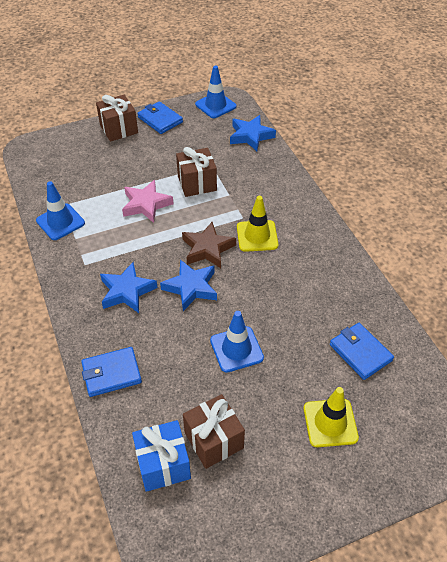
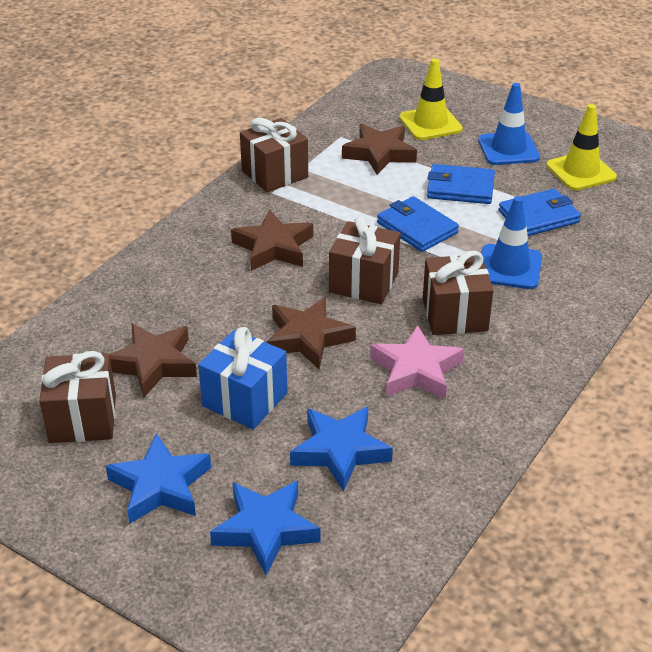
blue traffic cone: [36,181,85,240] [195,66,236,118] [210,311,264,373] = 3 -> [478,83,540,165] [481,196,542,289] = 2
brown gift: [96,95,138,142] [176,147,217,197] [183,394,245,469] = 3 -> [39,351,116,443] [240,118,308,192] [329,216,400,304] [423,251,493,335] = 4
brown star: [182,222,236,268] = 1 -> [109,323,197,398] [231,210,313,271] [266,297,356,369] [342,124,417,175] = 4

